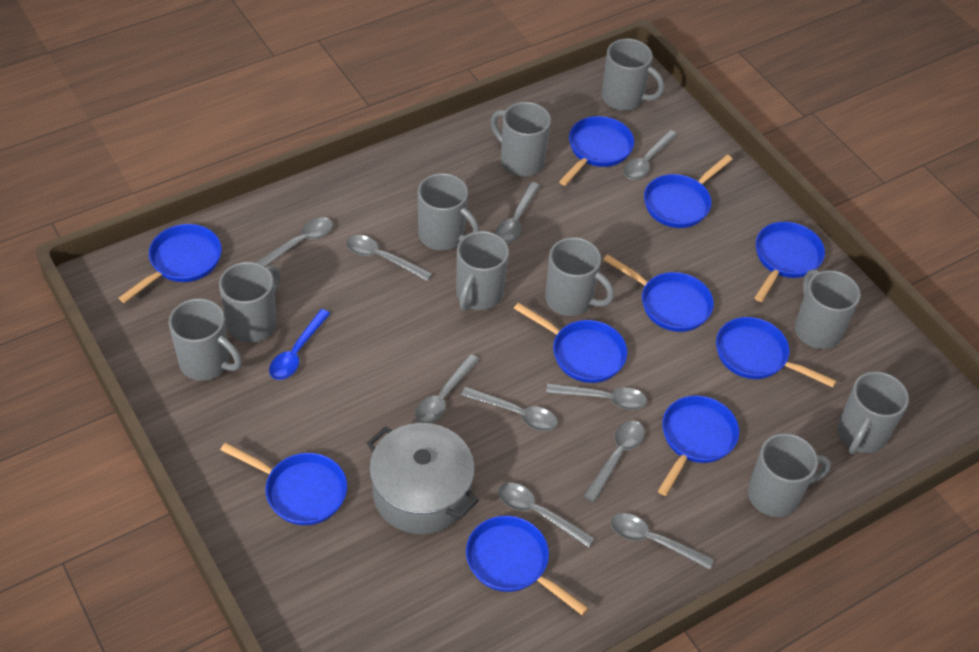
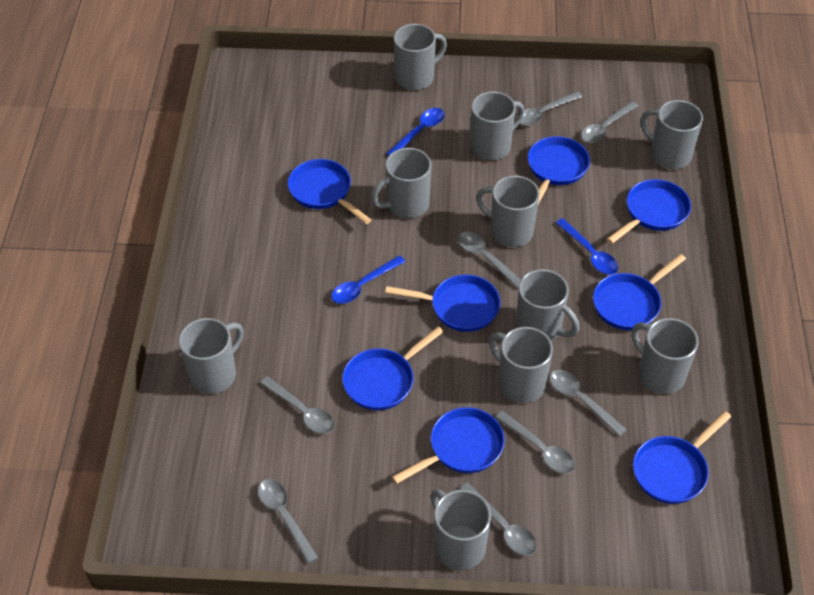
blue pan: [119,224,222,303] [220,443,347,525] [466,516,589,616] [514,302,627,383] [559,116,634,186] [603,254,714,332] [644,155,733,228] [658,395,739,496] [716,317,836,388] [754,222,825,302] = 10 -> [288,159,371,224] [342,326,444,410] [385,274,500,332] [392,407,505,484] [528,136,590,205] [593,254,686,330] [607,179,691,244] [633,411,731,504] = 8
blue spoon: [269,309,330,380] = 1 -> [331,255,405,304] [386,108,445,156] [556,218,618,275] = 3
grey pot: [367,423,479,534] = 1 -> none = 0
grey spoon: [255,217,333,266] [346,235,432,281] [415,354,480,424] [461,387,558,431] [496,182,540,243] [498,483,594,547] [546,383,647,410] [584,421,645,502] [611,513,714,570] [623,130,678,180] = 10 -> [258,479,318,564] [260,376,334,434] [458,232,521,289] [459,482,537,556] [495,411,575,474] [516,91,582,126] [549,370,627,437] [581,101,638,143] = 8

